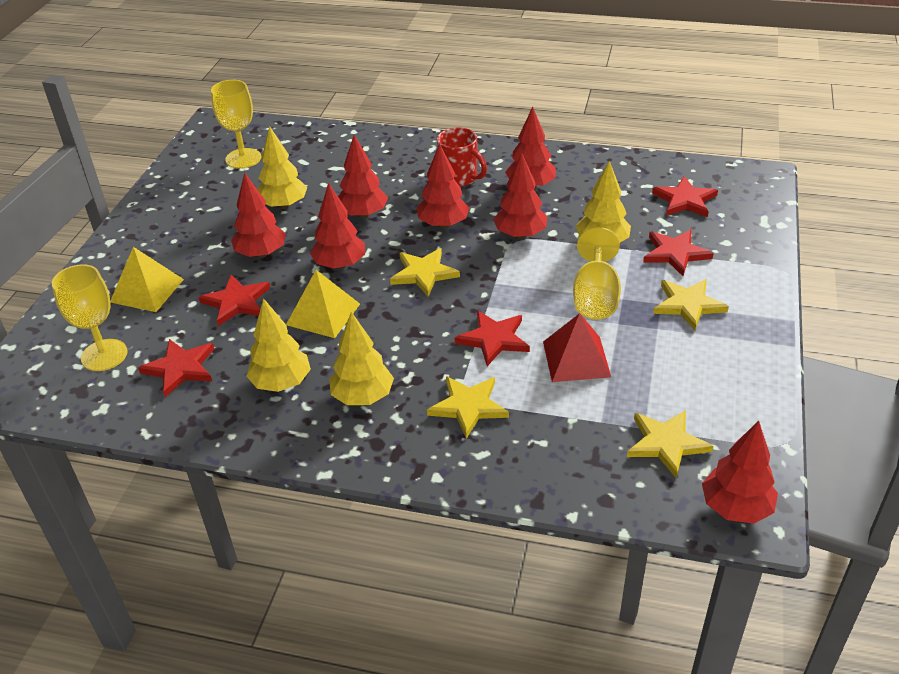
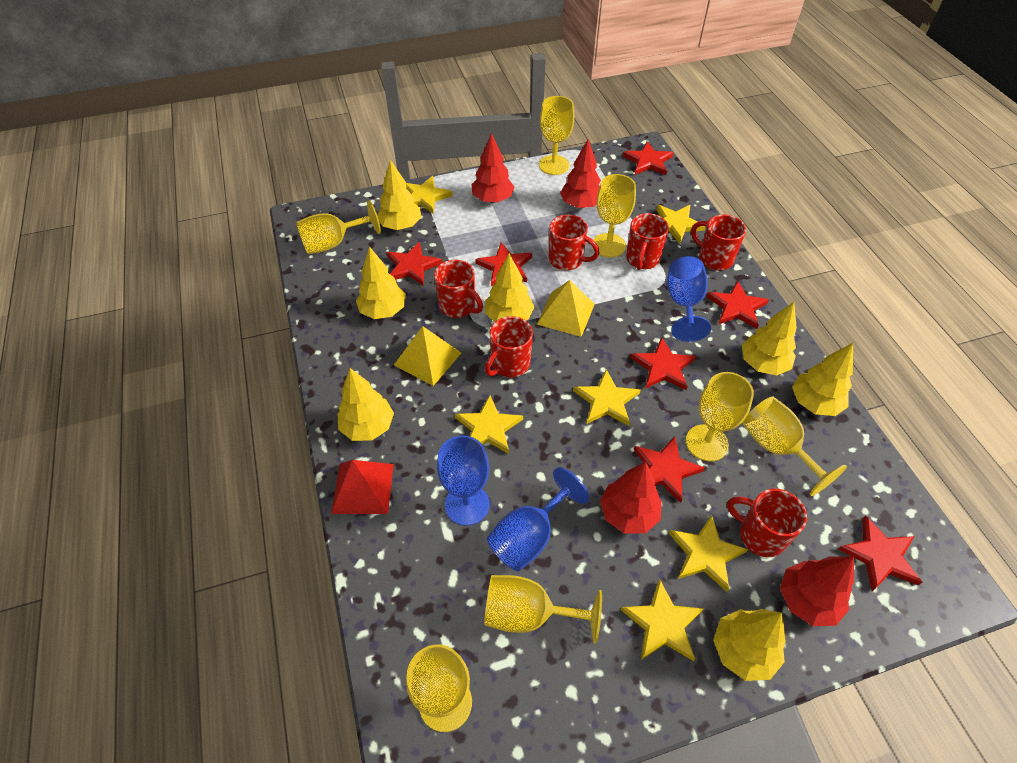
blue goblet: none = 0 -> [437,435,490,526] [487,467,589,571] [667,256,711,342] = 3
red mug: [437,127,487,187] = 1 -> [434,260,483,318] [485,316,533,377] [549,214,599,270] [626,213,669,270] [691,214,746,270] [727,489,807,557] = 6
red star: [138,339,214,397] [199,275,270,326] [455,311,530,366] [643,230,714,276] [652,176,718,217] = 5 -> [386,242,443,286] [475,243,532,286] [623,141,674,175] [630,337,696,390] [633,437,705,503] [706,281,769,329] [838,515,923,591] = 7
red tree: [231,173,286,258] [310,183,365,269] [338,135,388,218] [417,143,470,228] [493,153,547,239] [505,107,556,189] [702,421,778,524] = 7 -> [472,133,515,203] [560,139,601,208] [600,462,662,533] [780,556,854,626] = 4
yellow goblet: [52,264,128,371] [211,80,261,169] [573,227,621,320] = 3 -> [296,200,381,254] [406,644,472,732] [484,575,602,644] [539,96,574,175] [592,174,636,257] [686,372,754,462] [743,397,847,496] = 7
yellow star: [390,248,460,296] [427,376,509,439] [627,410,713,478] [653,279,729,330] = 4 -> [406,176,453,214] [455,395,523,454] [573,369,640,426] [621,579,704,661] [656,205,706,244] [669,515,748,592] = 6
yellow tree: [246,298,311,392] [257,126,308,209] [329,312,394,405] [575,161,631,242] = 4 -> [338,368,394,441] [356,246,406,319] [377,160,421,230] [485,253,535,322] [713,609,786,681] [742,302,797,375] [792,343,853,416] = 7

